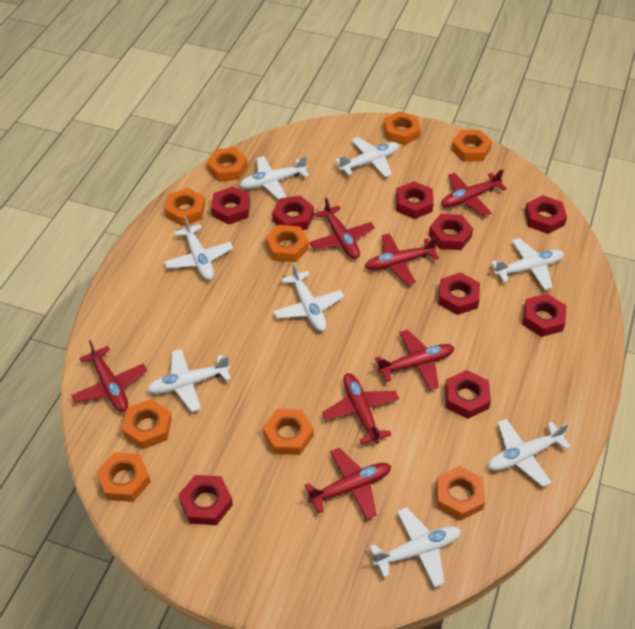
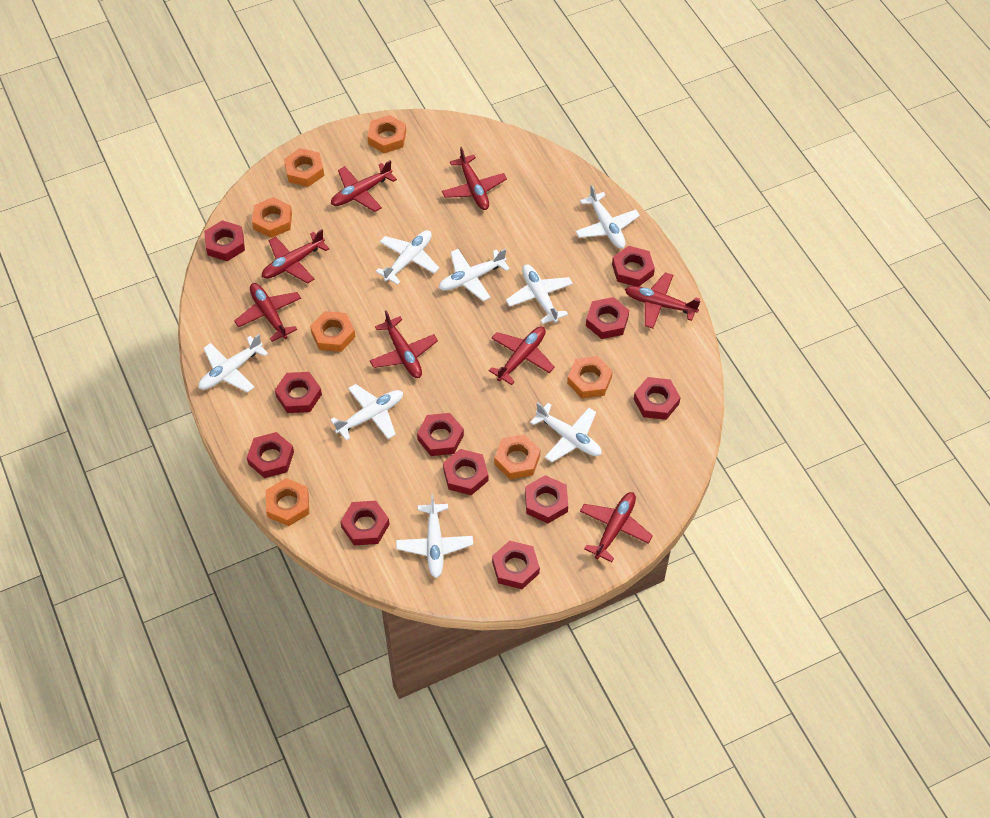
orange nut: [97,452,151,502] [122,399,172,449] [165,188,205,226] [207,147,248,182] [263,409,314,455] [265,225,309,262] [383,111,421,145] [436,466,485,521] [451,130,492,162] = 9 -> [252,197,292,238] [266,478,309,526] [284,148,324,187] [310,311,355,352] [367,115,406,153] [494,434,541,479] [567,356,613,398] = 7
red nut: [179,475,233,525] [211,186,250,224] [272,196,314,230] [396,181,434,219] [429,214,473,250] [438,272,480,315] [445,370,491,419] [522,294,567,337] [524,195,567,234] = 9 -> [204,220,245,261] [247,432,294,478] [275,372,322,413] [340,501,390,545] [417,413,464,456] [443,449,489,495] [492,541,540,589] [525,475,568,523] [586,297,629,339] [612,246,655,286] [634,377,681,420] = 11
red plane: [71,340,147,412] [304,448,391,520] [309,197,375,259] [322,373,399,444] [365,233,439,285] [375,330,454,390] [441,169,507,216] = 7 -> [234,283,301,342] [262,229,330,284] [331,160,397,212] [370,311,438,378] [442,147,507,210] [489,327,555,385] [580,492,653,562] [625,272,700,328] = 8

